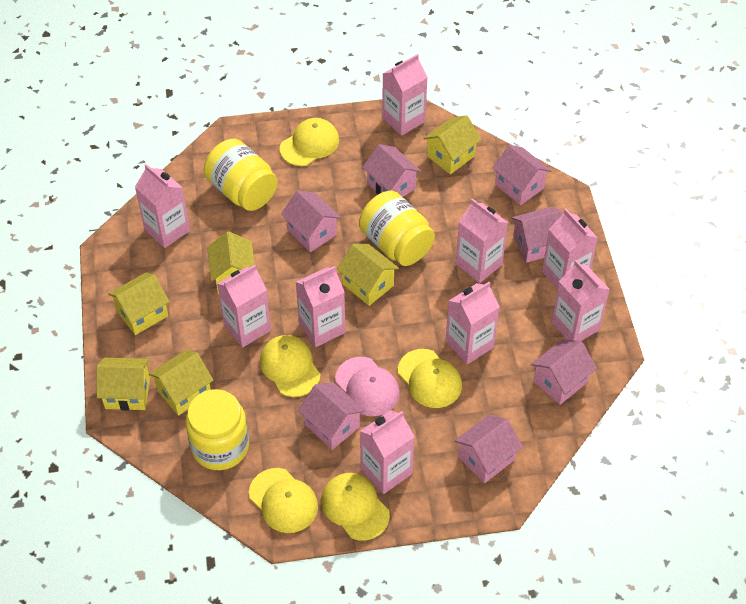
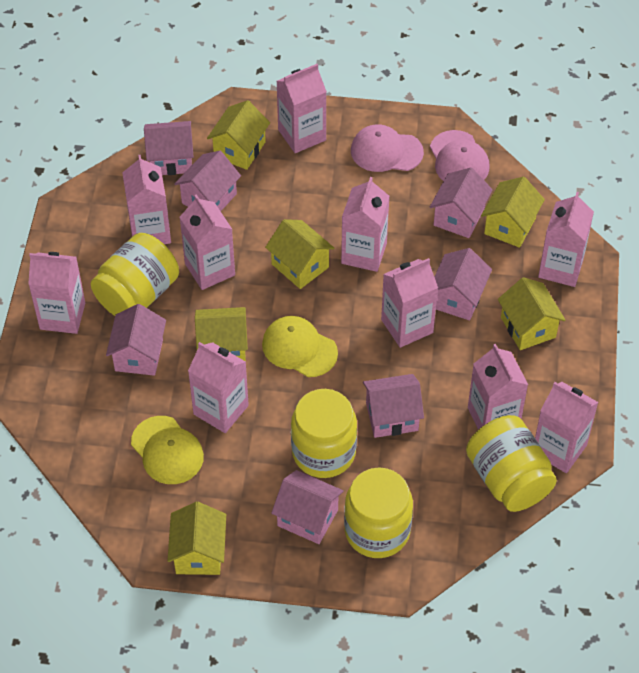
pink cap: [335,357,400,416] = 1 -> [351,124,424,172] [430,130,490,181] = 2
pink carton: [135,164,190,248] [217,265,271,347] [296,266,346,347] [360,410,414,494] [382,54,428,136] [446,282,500,364] [456,199,508,283] [542,208,598,289] [552,260,610,341] = 9 -> [28,252,85,334] [122,155,171,244] [180,194,235,290] [188,342,249,433] [277,64,327,153] [341,177,390,272] [381,258,438,348] [468,344,528,430] [535,382,599,473] [538,192,594,287] = 10
yellow cap: [249,468,318,533] [260,335,321,397] [280,118,339,166] [321,473,390,540] [398,349,462,408] = 5 -> [131,416,204,484] [262,316,338,377] = 2
yellow jar: [186,389,249,470] [204,139,278,211] [359,191,435,266] = 3 -> [91,233,179,316] [291,389,357,478] [344,467,413,558] [466,415,557,512] = 4

